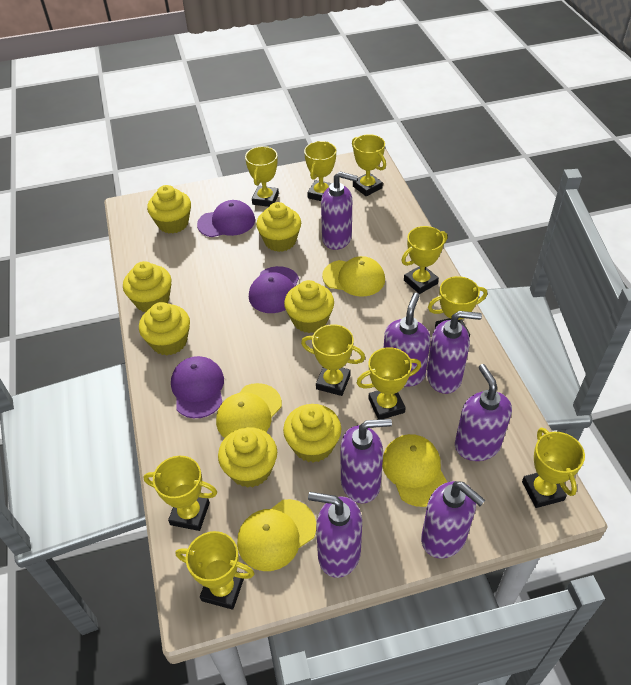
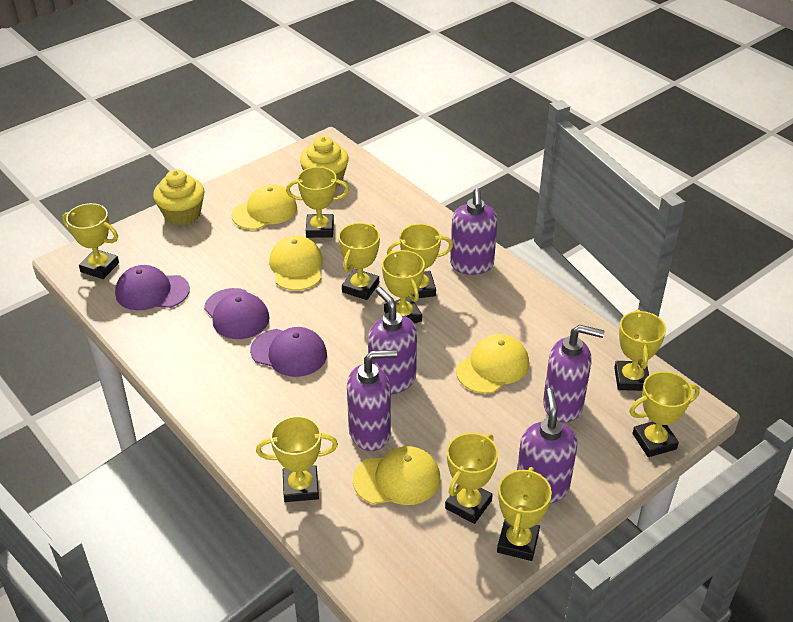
purple soap dispenser: [308,492,362,578] [321,172,358,250] [341,419,392,503] [384,293,431,387] [421,481,485,559] [427,311,482,394] [455,364,512,461] = 7 -> [347,350,397,451] [368,287,417,394] [450,188,498,275] [517,388,577,504] [543,325,605,423] = 5
yellow cupcake: [123,261,172,312] [139,302,190,356] [147,185,191,234] [218,427,277,488] [256,202,301,252] [283,404,341,463] [284,280,334,333] = 7 -> [153,169,204,225] [300,136,349,188] = 2

